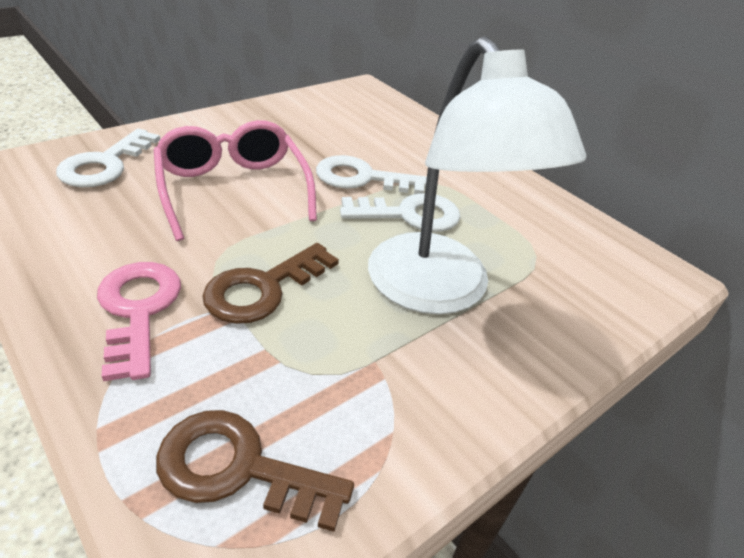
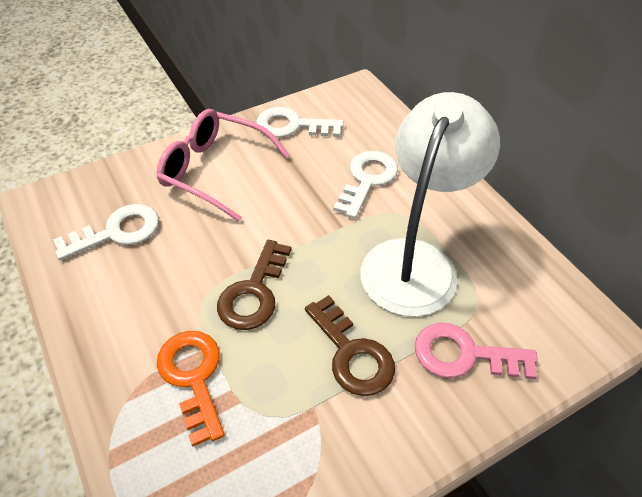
orange key: none = 0 -> [157,331,225,447] = 1

